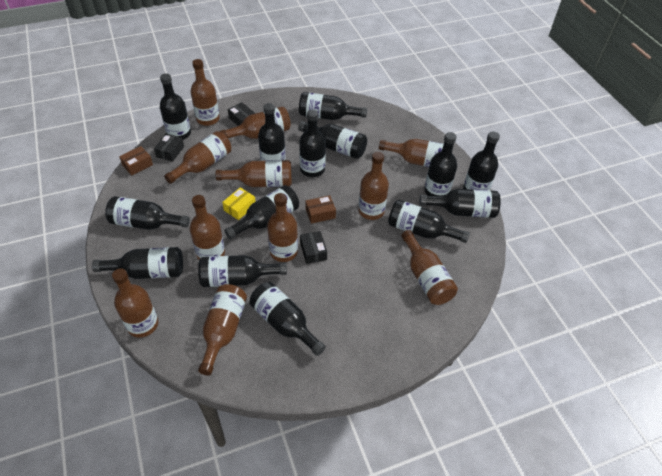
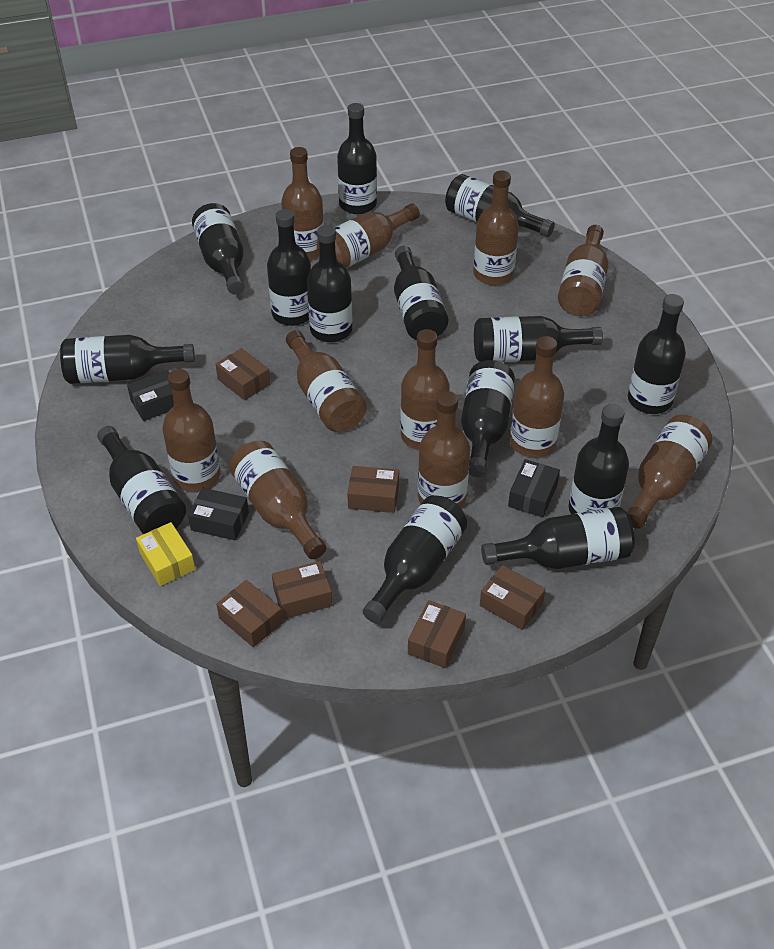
brown box: [119,146,153,176] [305,195,336,224] = 2 -> [215,348,270,400] [216,580,283,647] [272,561,332,619] [347,466,399,513] [408,600,466,668] [480,565,546,630] = 6

